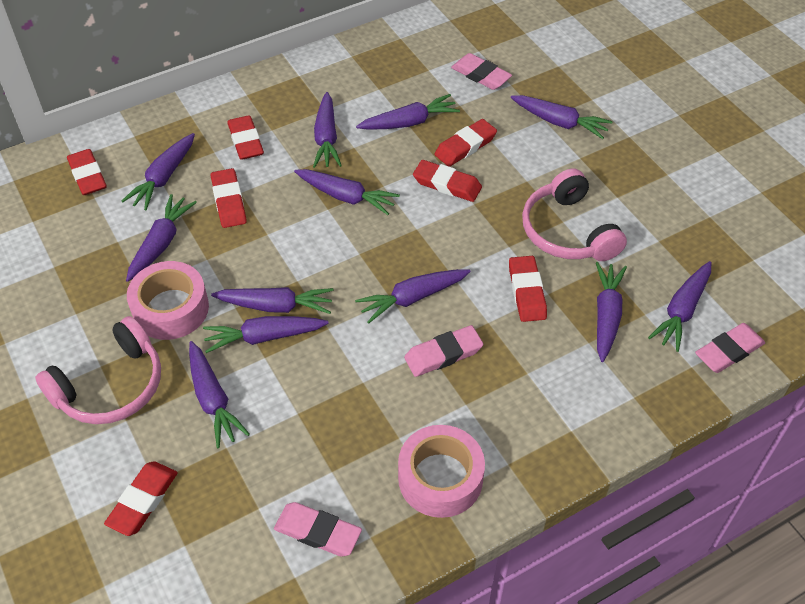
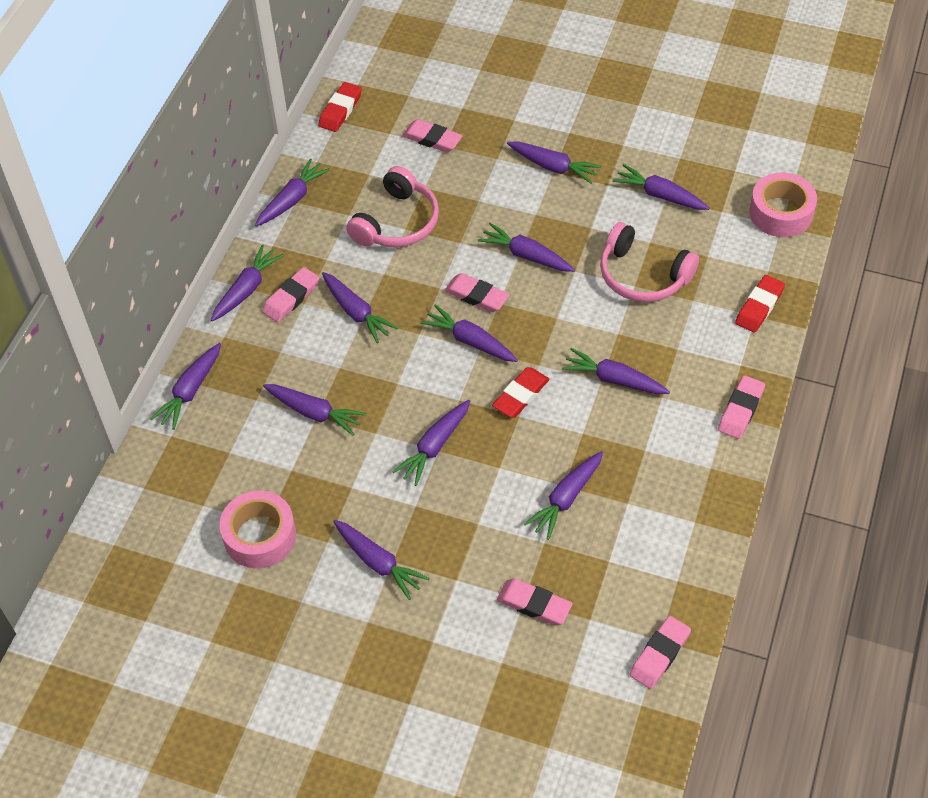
pink eraser: [274,502,362,557] [404,325,483,377] [451,53,512,90] [695,323,765,373] = 4 -> [262,267,319,322] [402,119,463,153] [444,273,509,312] [497,578,573,625] [629,616,691,689] [718,375,765,439] = 6
purple carrot: [122,133,195,210] [126,194,197,282] [189,341,250,448] [203,316,329,353] [211,287,333,314] [294,169,400,215] [313,92,342,168] [355,269,471,324] [356,94,460,130] [511,95,613,139] [596,262,627,362] [648,261,711,352] = 12 -> [150,343,221,430] [211,245,284,321] [255,158,330,226] [263,384,366,436] [322,272,398,343] [333,520,430,600] [392,400,470,486] [420,304,518,362] [478,223,575,272] [507,141,602,184] [524,451,603,540] [562,348,670,394] [613,164,710,210] = 13
red eraser: [67,149,106,195] [104,461,178,536] [211,168,247,228] [227,115,264,160] [413,160,482,202] [435,119,497,167] [509,256,547,322] = 7 -> [318,82,362,132] [492,367,550,418] [735,275,785,333] = 3

